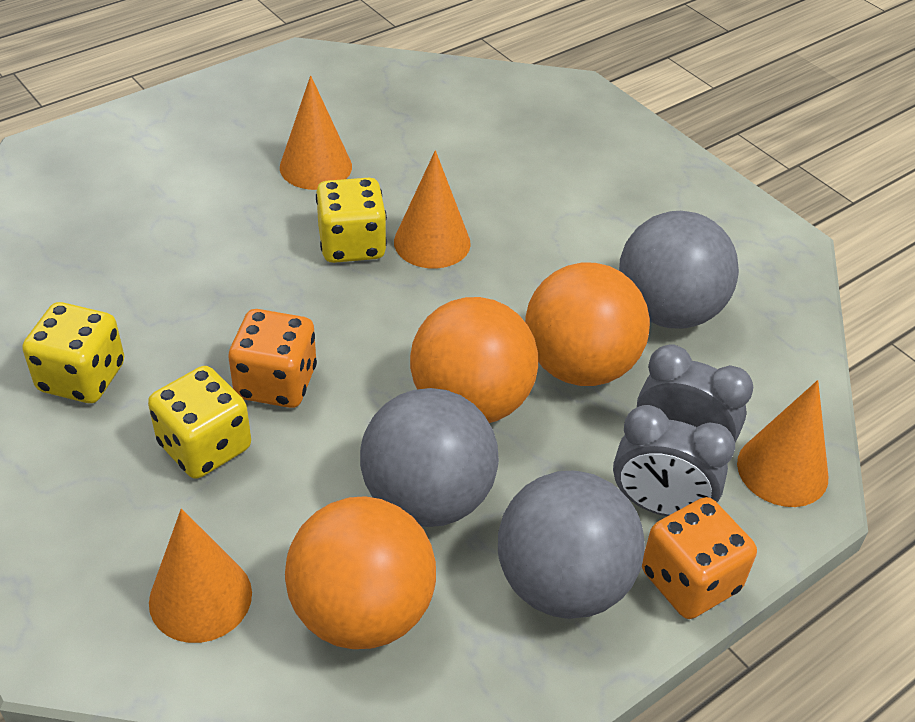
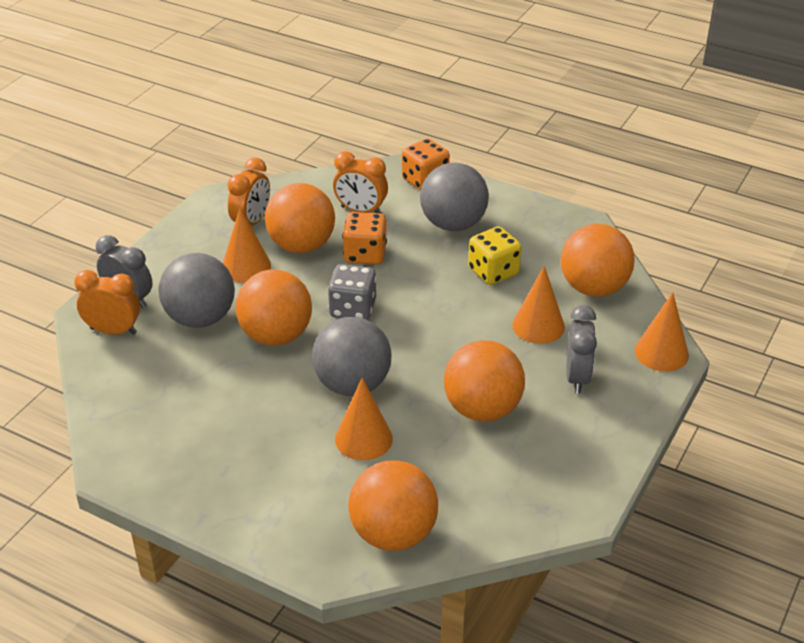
grey dice: none = 0 -> [328,264,376,320] = 1
orange ball: [285,496,436,649] [410,297,538,423] [525,263,650,386] = 3 -> [236,269,312,346] [265,183,335,253] [348,460,438,551] [444,340,525,422] [561,224,635,297] = 5
orange clock: none = 0 -> [74,270,140,335] [228,158,270,226] [333,151,388,214] = 3
yellow dice: [22,302,124,403] [148,366,251,479] [316,178,387,263] = 3 -> [468,226,522,285] = 1

